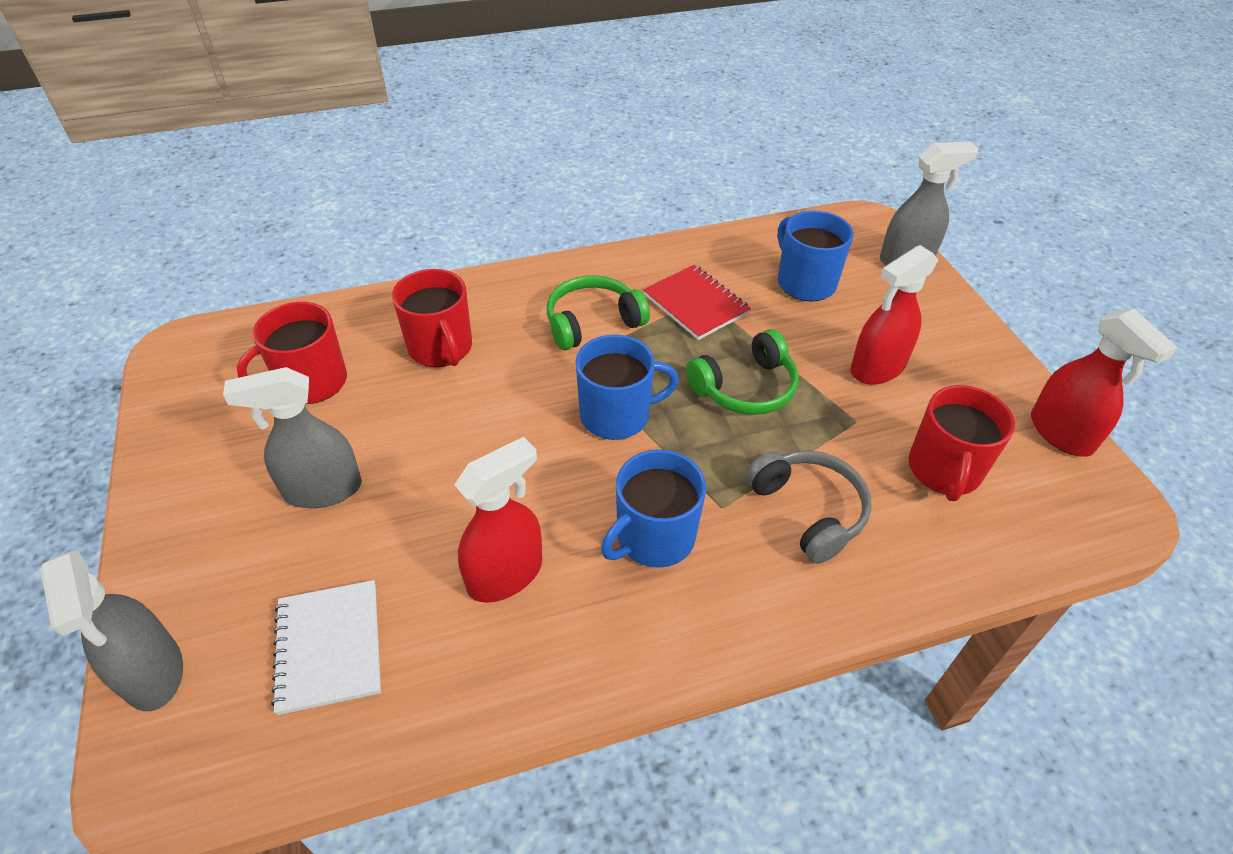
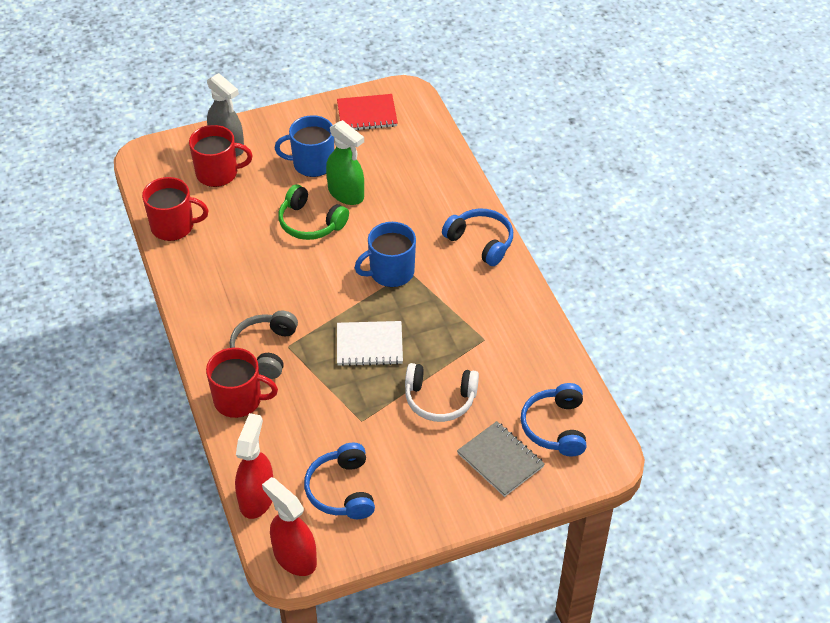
blue headphones: none = 0 -> [304,442,375,519] [442,208,513,266] [521,383,586,456] = 3
blue mug: [576,335,679,440] [601,449,706,568] [778,210,854,301] = 3 -> [275,115,334,177] [355,222,416,287] = 2
green headphones: [547,275,650,350] [686,329,799,415] = 2 -> [278,184,349,240] = 1
green spray bottle: none = 0 -> [326,120,364,205] = 1
grey notebook: none = 0 -> [457,421,545,497] = 1
grey spray bottle: [40,550,183,711] [223,367,362,508] [880,142,979,266] = 3 -> [207,73,244,157] = 1
red spray bottle: [455,437,542,603] [850,245,938,385] [1031,309,1178,457] = 3 -> [235,413,273,519] [262,477,317,576] = 2
white headphones: none = 0 -> [405,363,479,422] = 1

